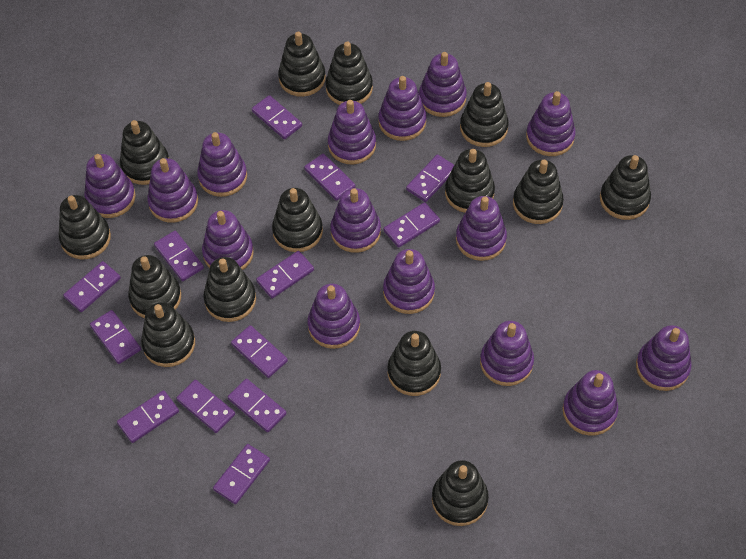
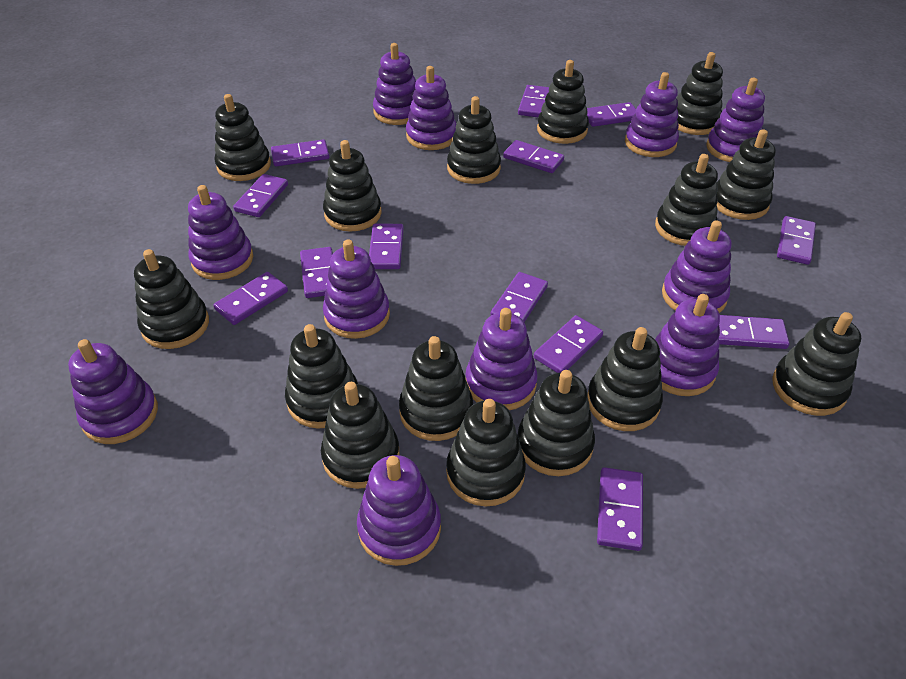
black stacking toy: [59,195,111,260] [120,120,169,185] [128,255,181,318] [141,302,195,367] [203,257,256,322] [272,188,323,252] [278,32,326,97] [325,42,373,105] [387,331,441,396] [432,460,489,526] [445,149,495,213] [460,82,509,147] [513,160,564,224] [600,155,651,220] = 14 -> [134,249,209,349] [215,94,271,181] [285,324,358,429] [321,382,400,489] [323,140,382,232] [399,336,473,441] [446,399,526,507] [447,96,501,184] [518,370,595,476] [537,60,589,144] [587,327,663,431] [655,154,718,246] [677,52,723,135] [717,129,776,220] [773,312,861,416] = 15
purple stacking toy: [84,154,136,218] [147,158,198,223] [197,132,247,197] [202,210,254,270] [307,284,360,349] [328,100,376,164] [330,188,381,253] [378,76,426,141] [383,249,435,314] [419,52,467,117] [456,196,507,261] [480,321,534,386] [526,91,576,156] [562,370,618,436] [636,325,692,391] = 15 -> [68,339,158,444] [188,185,253,280] [323,240,390,339] [357,455,441,566] [373,43,416,125] [406,66,456,150] [466,308,538,410] [625,72,679,157] [655,294,720,396] [662,220,731,313] [706,78,765,162] = 11

